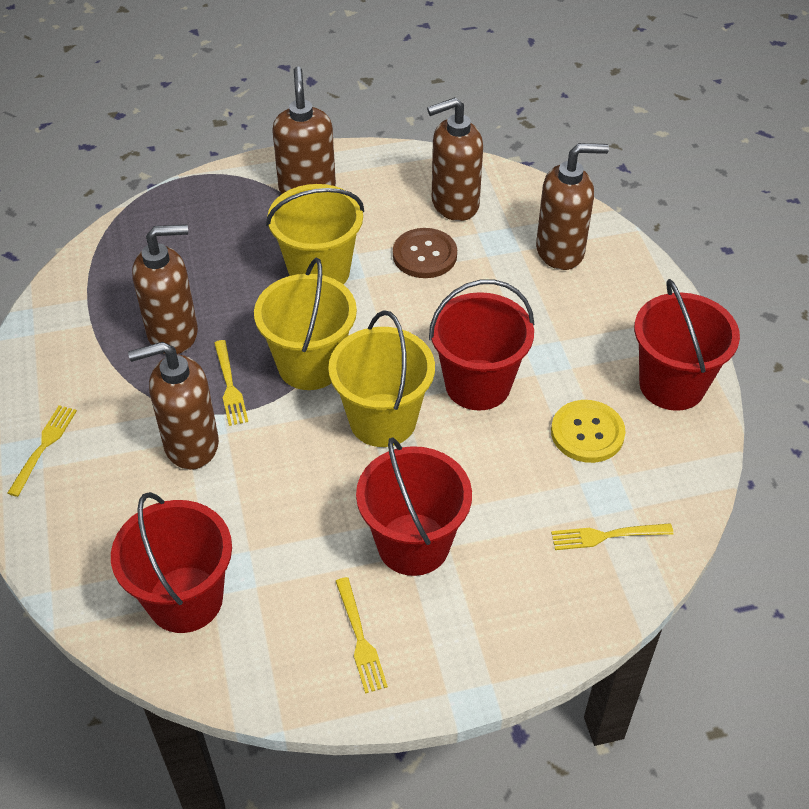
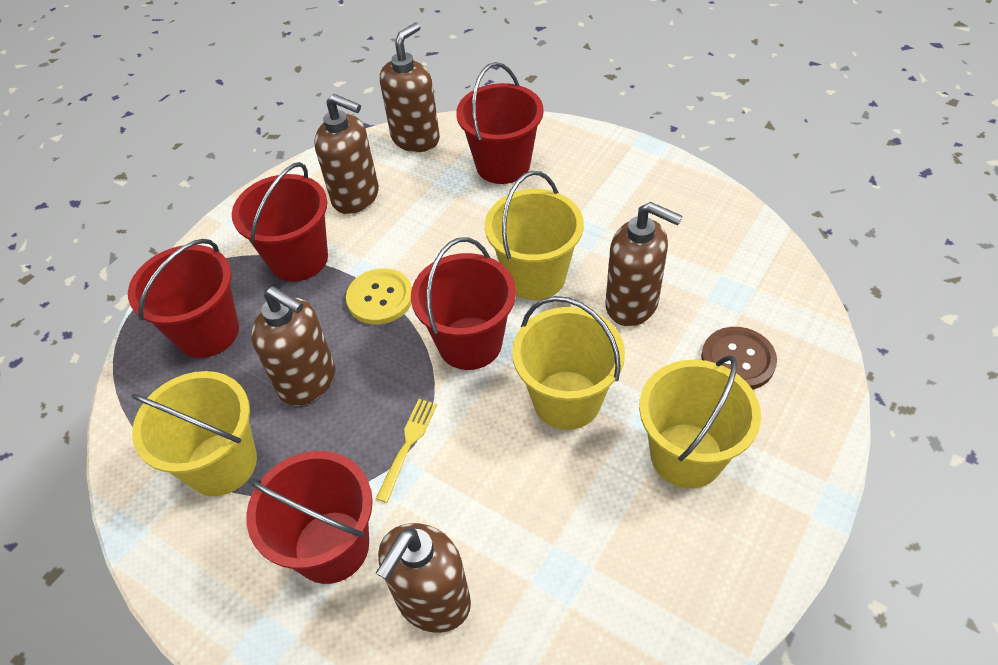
red bucket: [111,492,232,633] [356,437,472,576] [429,279,535,411] [634,279,740,411] = 4 -> [128,239,239,358] [232,162,328,282] [246,451,373,584] [411,237,516,370] [456,62,544,184] = 5
yellow bucket: [254,258,357,390] [266,184,364,285] [328,310,435,447] = 3 -> [131,371,257,496] [485,171,584,300] [512,296,625,430] [639,355,761,488] = 4
yellow fork: [7,405,77,497] [214,340,248,426] [336,577,388,693] [551,523,674,550] = 4 -> [376,399,437,503] = 1

